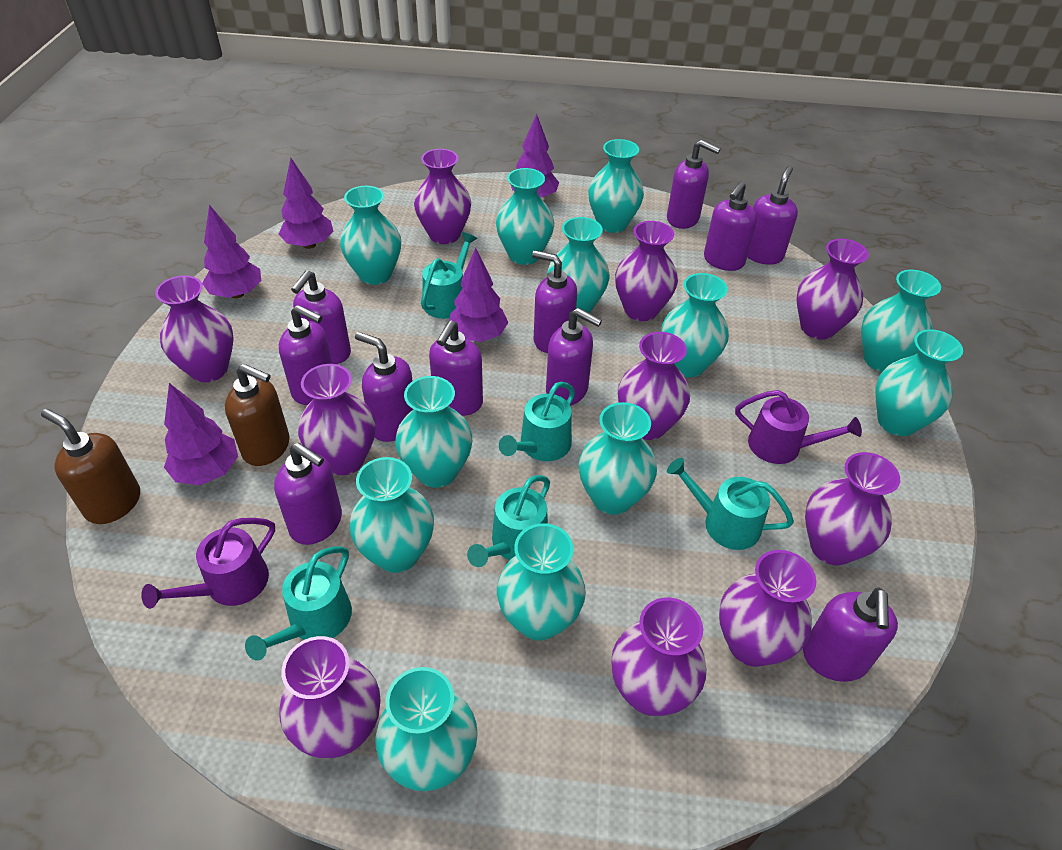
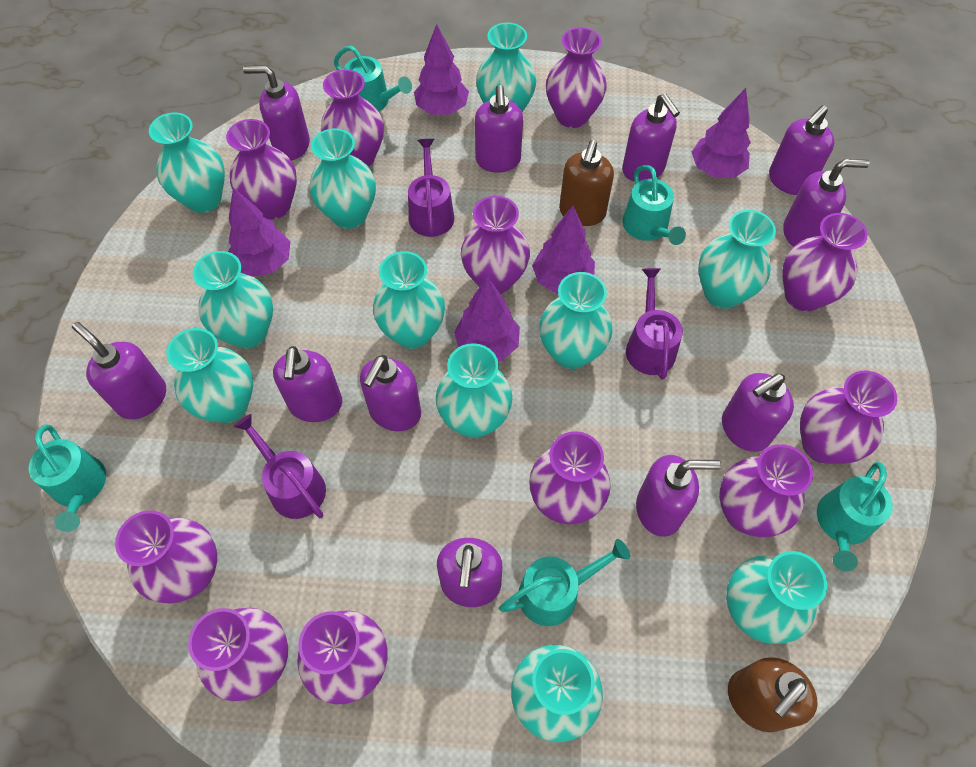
purple vase: [155,275,234,382] [279,636,380,758] [298,364,376,475] [414,149,471,244] [611,598,706,716] [615,221,678,321] [618,332,690,440] [719,550,816,667] [796,239,869,340] [805,452,900,566] = 10 -> [115,510,217,604] [188,608,288,701] [226,119,297,219] [297,610,388,704] [321,69,384,167] [461,196,530,294] [529,431,611,524] [546,27,607,128] [719,444,813,537] [782,213,868,311] [800,371,897,464] = 11
purple watering can: [141,518,275,609] [735,390,862,464] = 2 -> [234,414,326,519] [408,139,454,237] [626,268,683,380] = 3
turquoise vase: [340,186,401,285] [350,457,434,573] [375,667,478,791] [395,376,472,488] [496,168,554,265] [497,523,586,641] [547,217,610,318] [579,402,657,515] [588,139,644,233] [661,273,729,377] [861,270,941,372] [875,329,963,436] = 12 -> [149,112,225,213] [166,328,253,423] [193,251,273,349] [310,128,376,229] [373,251,445,349] [436,343,512,438] [476,22,537,112] [511,645,603,742] [539,272,613,369] [698,210,776,309] [726,551,827,644] = 11

